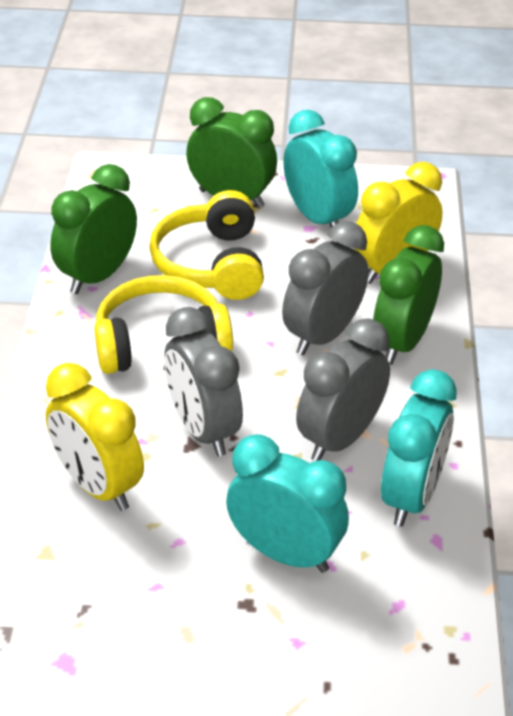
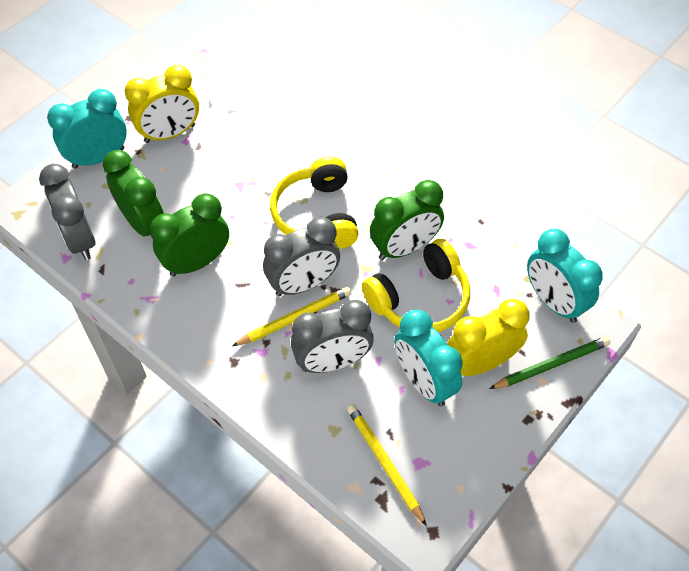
green pencil: none = 0 -> [489,336,610,389] = 1
yellow pencil: none = 0 -> [232,287,351,346] [347,404,427,526] = 2

